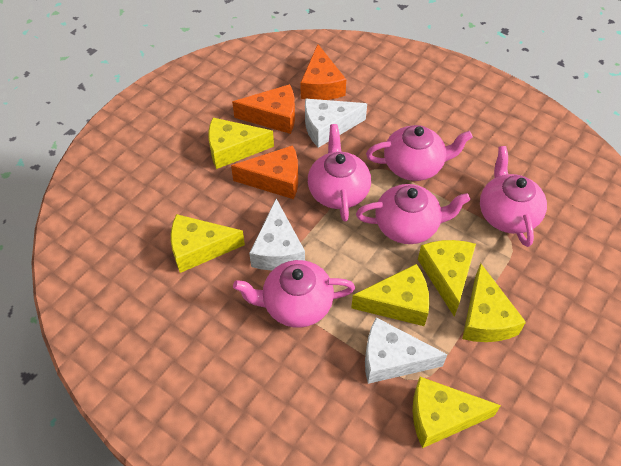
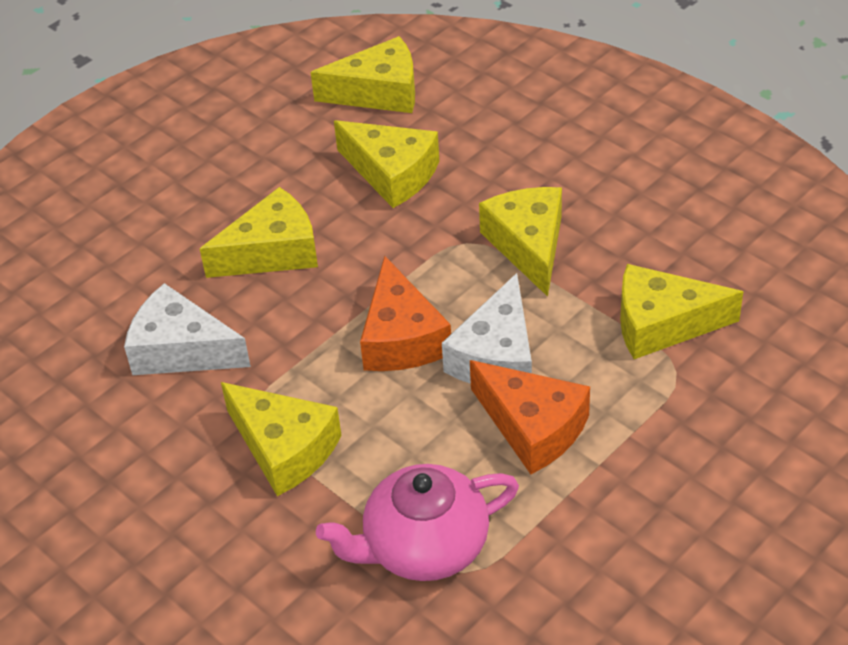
orange cheese: [231,145,298,199] [232,84,295,134] [300,44,346,100] = 3 -> [360,256,451,371] [470,360,590,474] = 2
pink teapot: [233,260,355,328] [308,124,371,222] [356,184,470,244] [366,125,473,181] [480,146,547,247] = 5 -> [316,464,519,581] = 1
white cheese: [249,199,305,270] [305,98,367,148] [365,318,448,384] = 3 -> [124,283,251,375] [442,273,532,384] = 2

